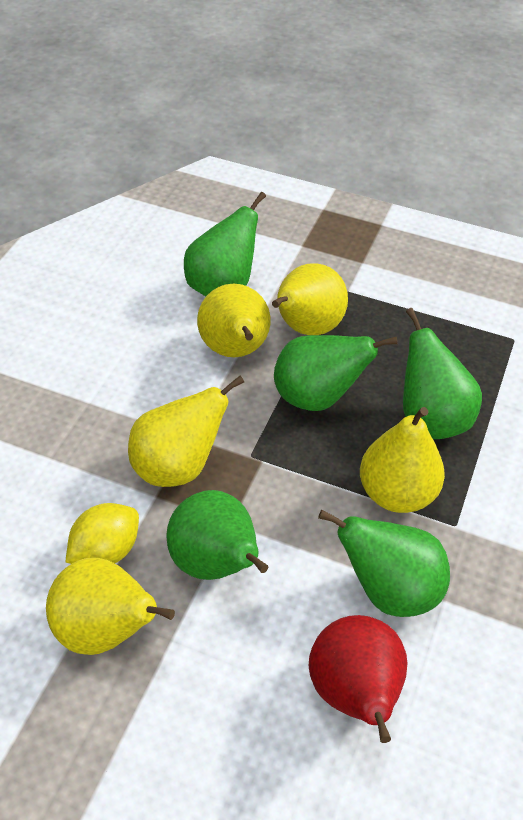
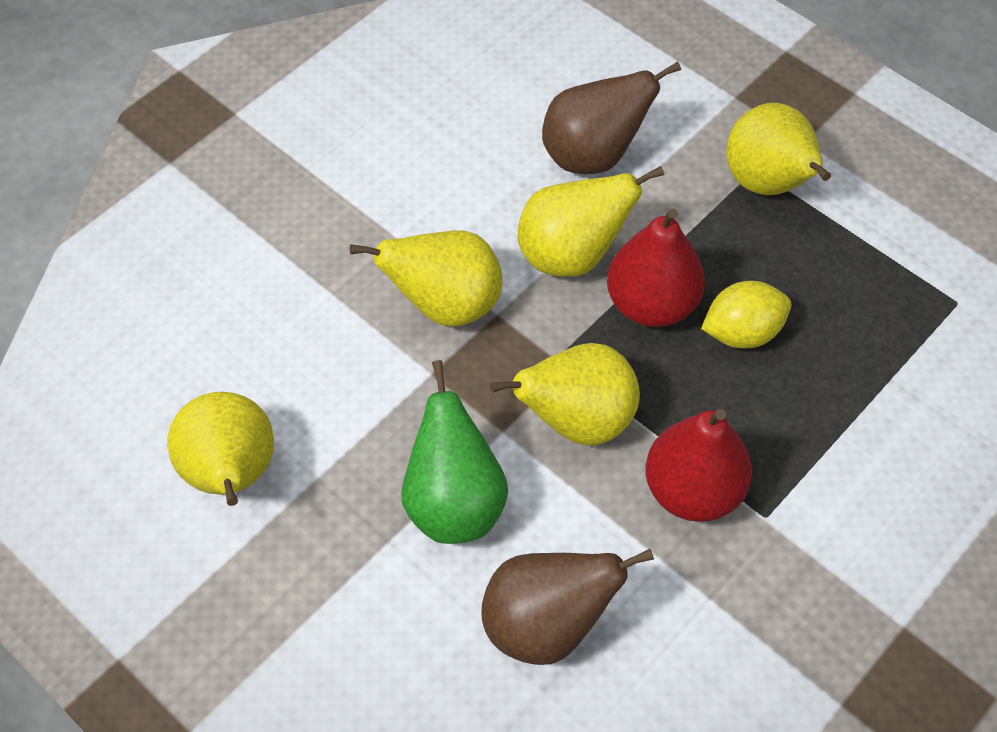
brown pear: none = 0 -> [482,549,654,665] [542,62,681,174] = 2
green pear: [166,490,268,580] [184,192,266,296] [274,335,398,411] [318,510,450,617] [403,308,482,439] = 5 -> [401,360,508,544] = 1
red pear: [309,615,407,743] = 1 -> [607,209,705,327] [645,409,752,522] = 2

